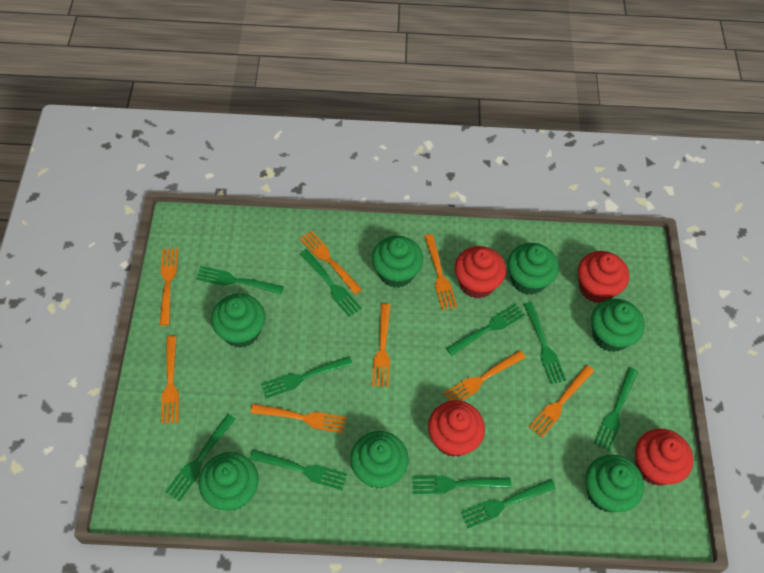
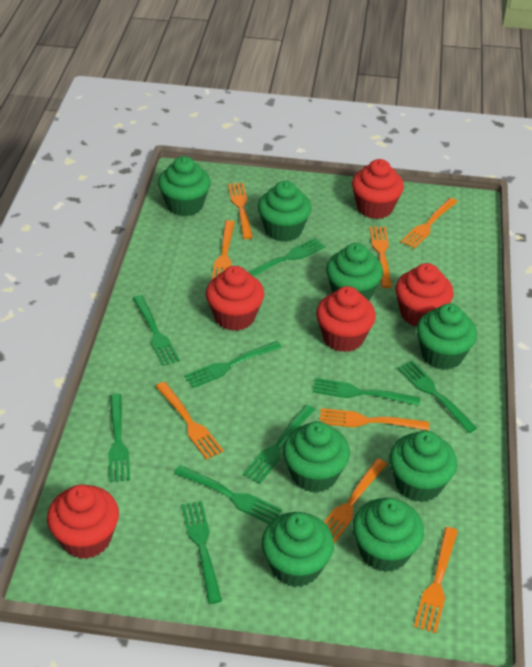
green cupcake: [199,452,259,511] [211,294,266,348] [350,431,409,488] [372,236,423,288] [507,243,559,295] [585,455,644,512] [591,299,645,352] = 7 -> [158,156,211,217] [258,181,311,242] [262,512,334,587] [283,421,350,493] [326,243,383,300] [352,498,424,572] [389,431,457,502] [416,304,477,370] = 8
green fork: [165,414,236,502] [196,266,284,294] [250,450,347,490] [261,356,353,398] [300,249,362,317] [412,476,511,494] [446,303,525,356] [461,479,556,528] [524,302,566,384] [594,367,638,451] = 10 -> [108,394,130,482] [132,295,180,366] [174,465,282,524] [181,501,222,604] [184,341,282,388] [243,404,315,484] [248,238,325,277] [313,378,420,406] [397,361,477,433] = 9
red cupcake: [428,400,485,457] [455,246,506,299] [578,251,629,303] [635,429,693,486] = 4 -> [47,484,119,559] [206,266,264,331] [316,286,376,352] [352,159,404,219] [395,263,454,327] = 5

